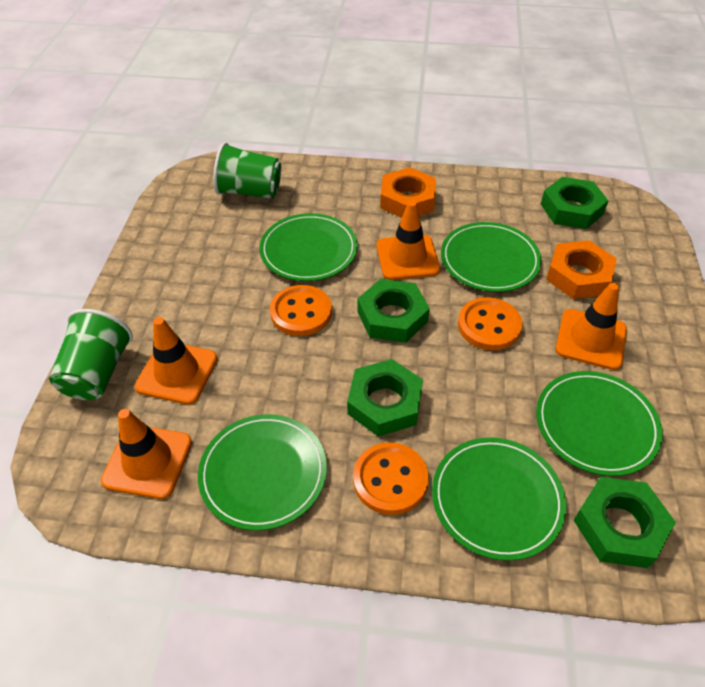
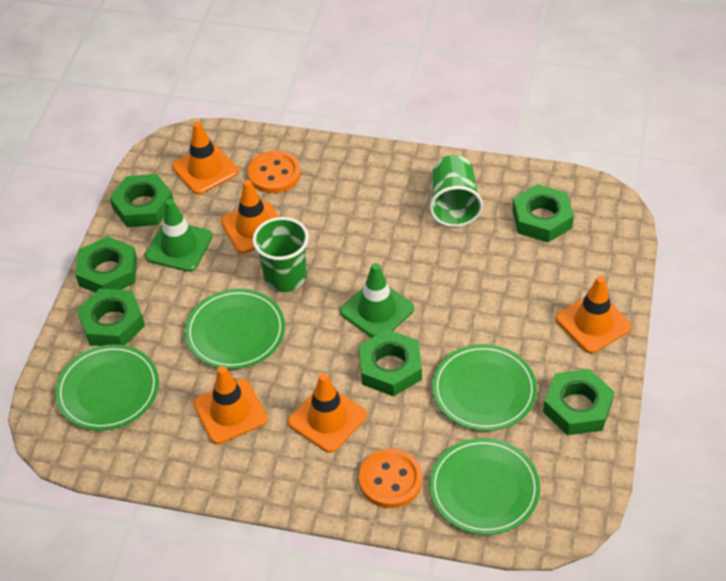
green nut: [347,359,423,437] [358,279,430,343] [541,177,609,229] [574,477,676,568] = 4 -> [75,236,137,293] [77,288,145,346] [110,174,174,227] [359,329,422,396] [512,184,574,242] [543,369,615,435] = 6
green plate: [198,414,327,531] [259,213,358,281] [432,437,566,561] [441,222,542,292] [536,371,663,476] = 5 -> [55,344,159,431] [185,289,285,369] [429,438,540,535] [432,344,537,431] = 4
green traffic cone: none = 0 -> [145,199,213,272] [340,263,414,338] = 2
orange button: [270,285,332,336] [353,442,429,515] [458,297,522,350] = 3 -> [248,151,301,193] [359,449,423,508] = 2
orange nut: [380,167,436,218] [546,240,617,299] = 2 -> none = 0
orange traffic cone: [101,409,192,499] [135,317,217,405] [377,201,440,280] [555,283,627,370] = 4 -> [172,122,238,194] [193,366,268,444] [221,180,278,254] [288,373,367,453] [556,276,632,353] = 5

